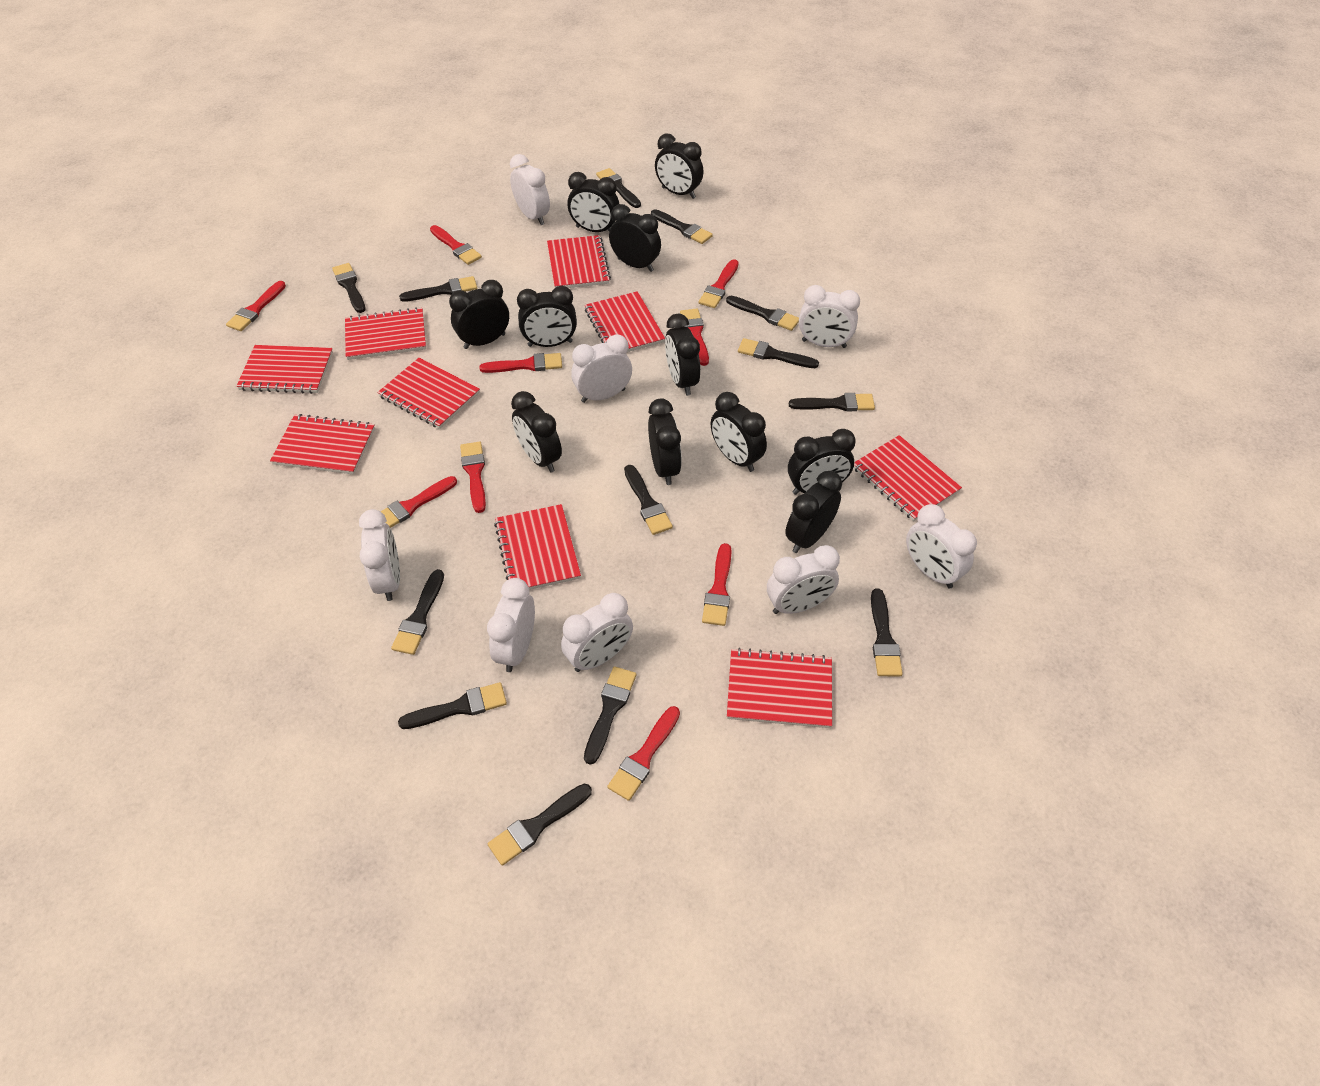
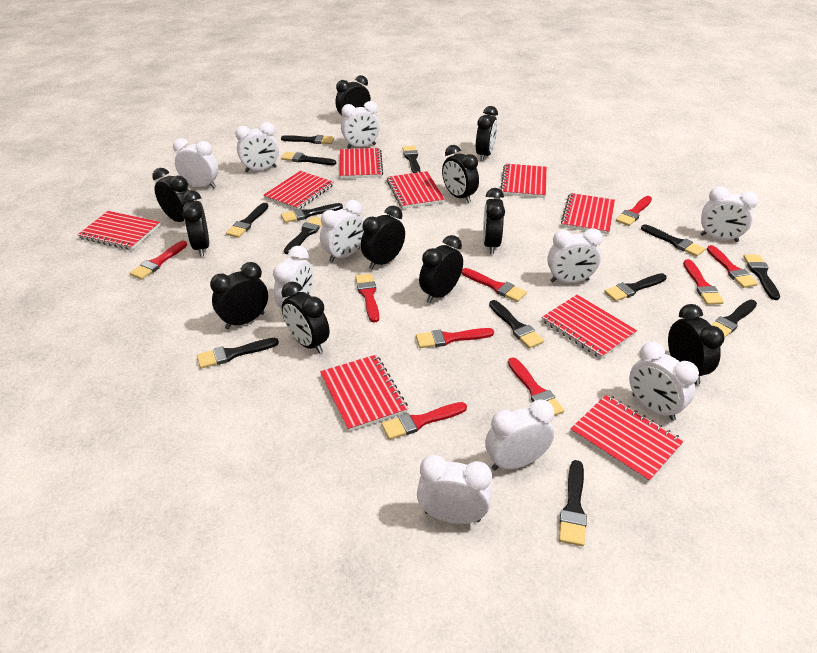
white clock: [359,509,400,601] [487,578,535,672] [510,154,550,225] [561,593,633,672] [571,334,632,403] [767,545,840,614] [799,285,860,348] [906,504,977,588] = 8 -> [173,138,218,188] [235,122,279,172] [273,246,313,309] [320,200,364,262] [341,101,380,149] [417,455,492,524] [485,399,554,470] [547,228,603,283] [629,342,699,421] [700,186,759,242] = 10

